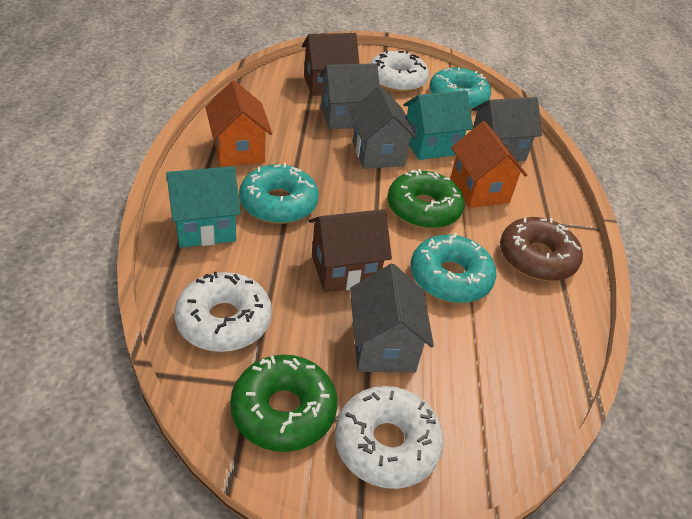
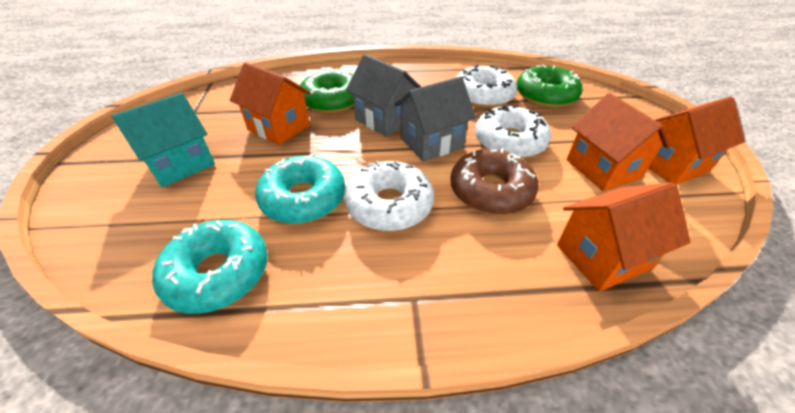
brown house: [302,33,360,96] [309,209,392,292] = 2 -> none = 0
grey house: [319,64,379,129] [350,86,417,169] [350,264,434,373] [472,97,542,162] = 4 -> [346,54,421,137] [395,76,476,162] = 2
orange house: [205,80,272,167] [451,121,527,208] = 2 -> [230,62,311,145] [557,182,691,292] [567,93,670,191] [648,97,745,185] = 4
turquoise donut: [239,163,319,224] [411,233,496,303] [429,67,491,110] = 3 -> [152,220,268,314] [255,154,345,224] = 2
turquoise house: [166,166,241,248] [403,90,473,160] = 2 -> [112,93,215,187] = 1

